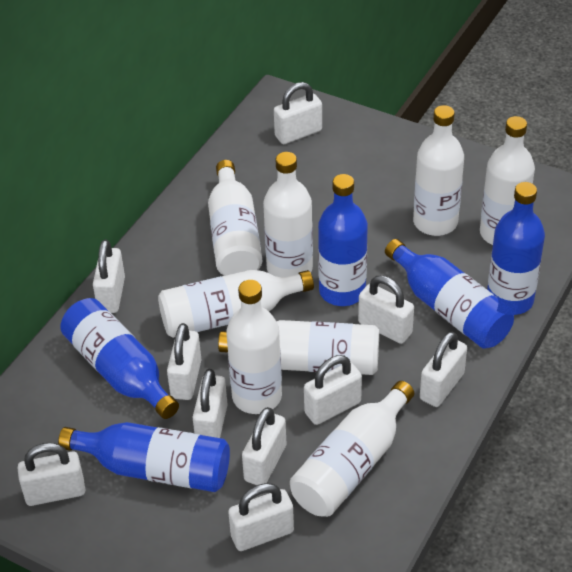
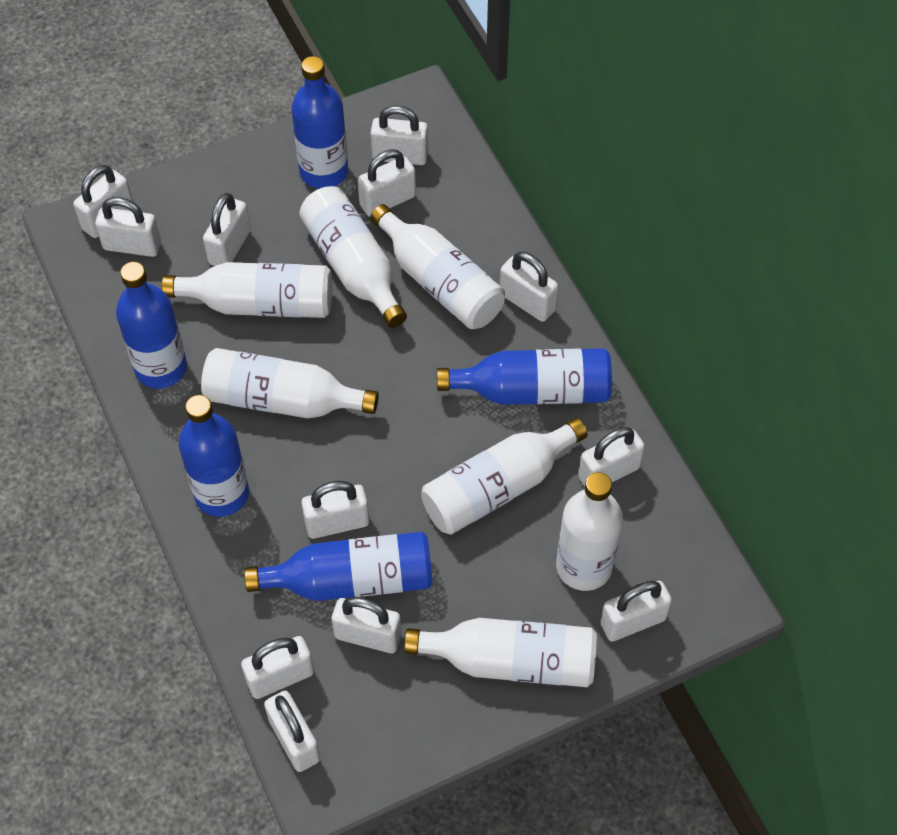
white bottle: [158,270,314,338] [208,160,262,276] [218,320,379,375] [226,280,282,414] [263,152,313,277] [290,381,414,517] [413,105,464,236] [480,116,535,245] = 8 -> [161,262,332,318] [201,348,379,418] [299,186,407,328] [370,204,505,329] [404,618,597,687] [421,417,588,535] [556,472,623,591] = 7
white padlock: [18,443,85,506] [93,240,125,313] [167,323,201,400] [193,369,228,438] [228,483,294,551] [242,407,286,485] [274,82,322,144] [304,355,362,425] [358,275,414,344] [420,331,467,407] = 10 -> [73,165,133,238] [95,197,161,257] [203,193,251,266] [241,636,314,699] [264,691,320,772] [301,481,369,539] [332,597,401,653] [358,150,416,217] [371,105,428,165] [500,252,558,322] [579,427,645,486] [600,581,672,642] = 12

